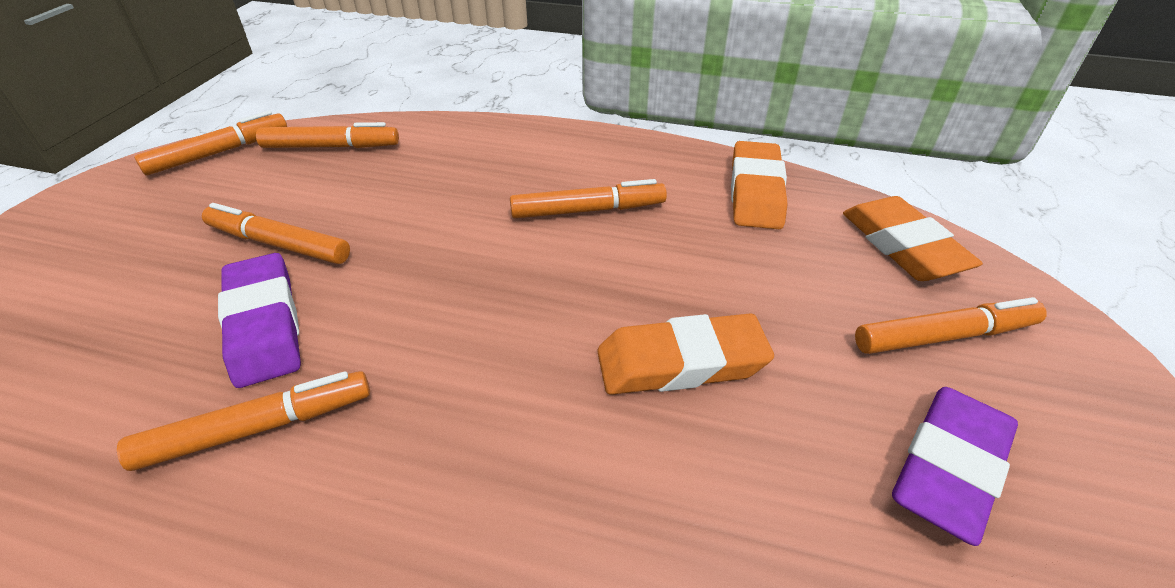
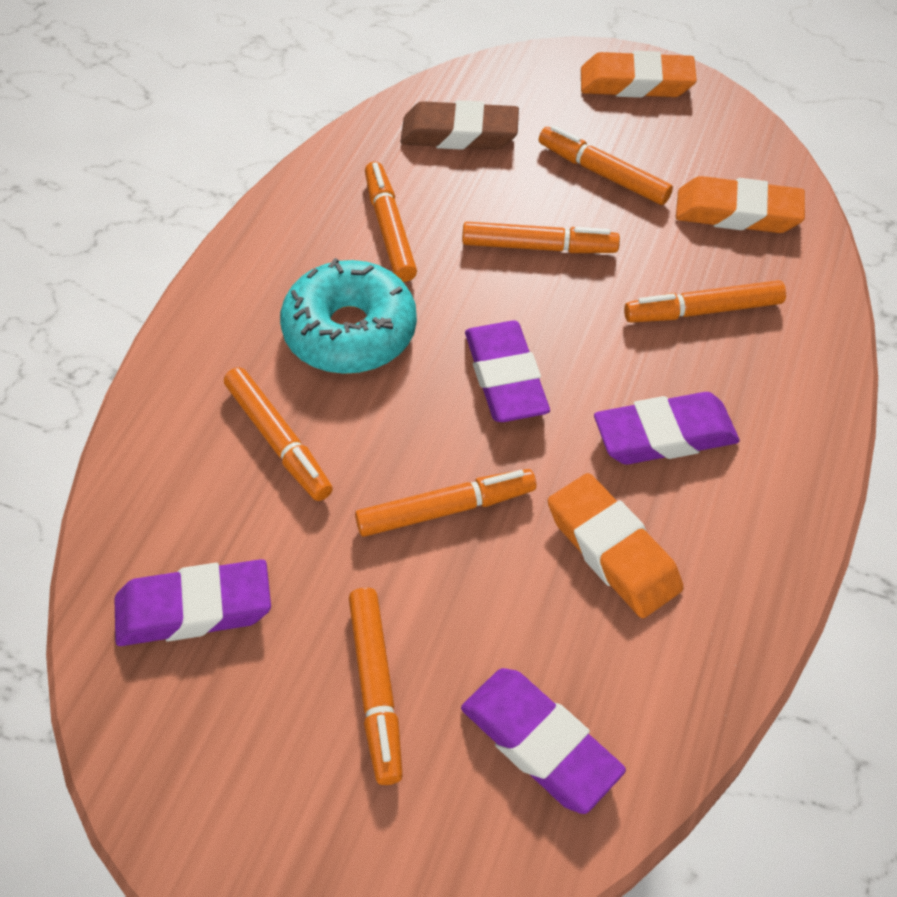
brown eraser: none = 0 -> [400,100,519,150] = 1
orange marker: [117,371,370,471] [134,111,287,176] [202,203,350,264] [256,122,399,148] [510,179,667,218] [855,297,1047,354] = 6 -> [224,367,333,501] [349,587,403,785] [355,469,536,537] [365,162,417,282] [462,222,620,253] [539,125,673,205] [624,280,786,323] = 7
purple eraser: [218,253,301,388] [892,387,1018,546] = 2 -> [115,559,271,646] [461,668,626,814] [465,320,550,422] [594,392,740,465] = 4
turquoise donut: none = 0 -> [280,258,417,374] = 1

